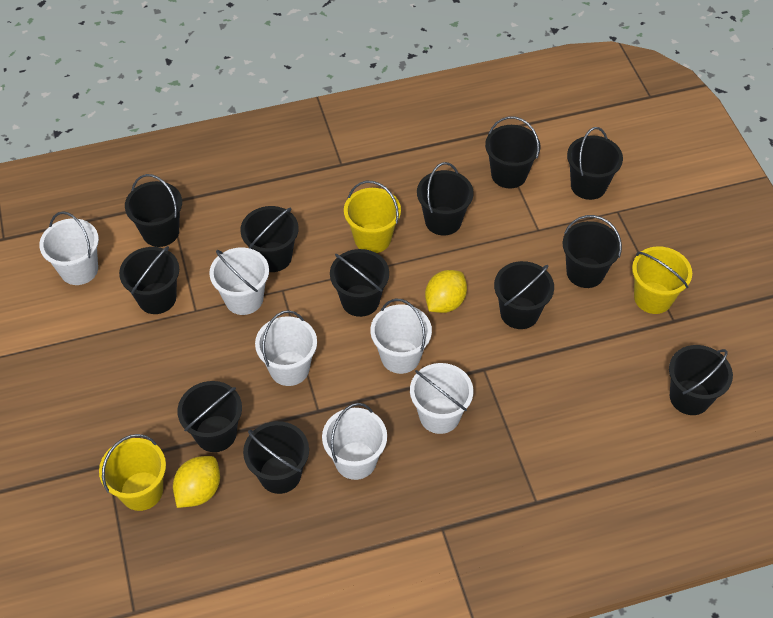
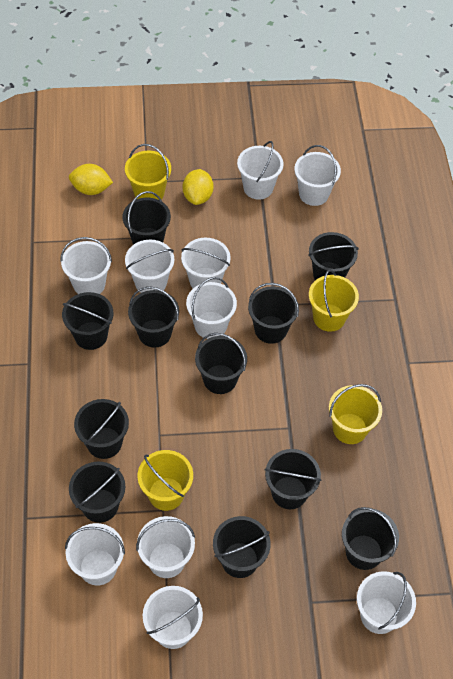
black bucket: [119,246,179,314] [125,174,182,247] [177,381,242,452] [240,206,299,272] [243,421,309,494] [330,249,389,317] [417,162,473,236] [485,116,541,189] [494,261,554,329] [563,215,622,288] [567,127,623,200] [669,345,733,415] = 12 -> [62,292,113,350] [69,462,125,523] [74,399,129,459] [123,191,171,245] [128,287,179,348] [195,333,247,394] [213,516,271,578] [248,283,299,344] [265,449,322,509] [308,232,359,280] [342,507,399,570] = 11
white bucket: [39,211,99,285] [209,248,269,315] [255,310,317,386] [322,403,387,480] [370,299,432,374] [410,363,473,434] = 6 -> [60,237,112,294] [65,523,125,586] [125,240,174,293] [136,516,195,578] [143,586,203,649] [181,238,231,288] [186,277,237,339] [237,141,283,199] [294,145,341,206] [357,571,416,634] = 10
yellow bucket: [99,434,166,511] [344,181,401,253] [632,246,692,314] = 3 -> [125,144,171,200] [137,450,193,511] [309,270,359,332] [329,384,382,444] = 4

